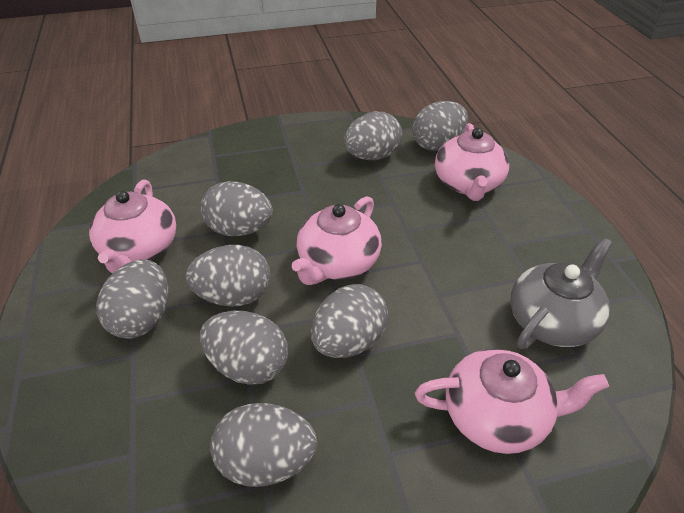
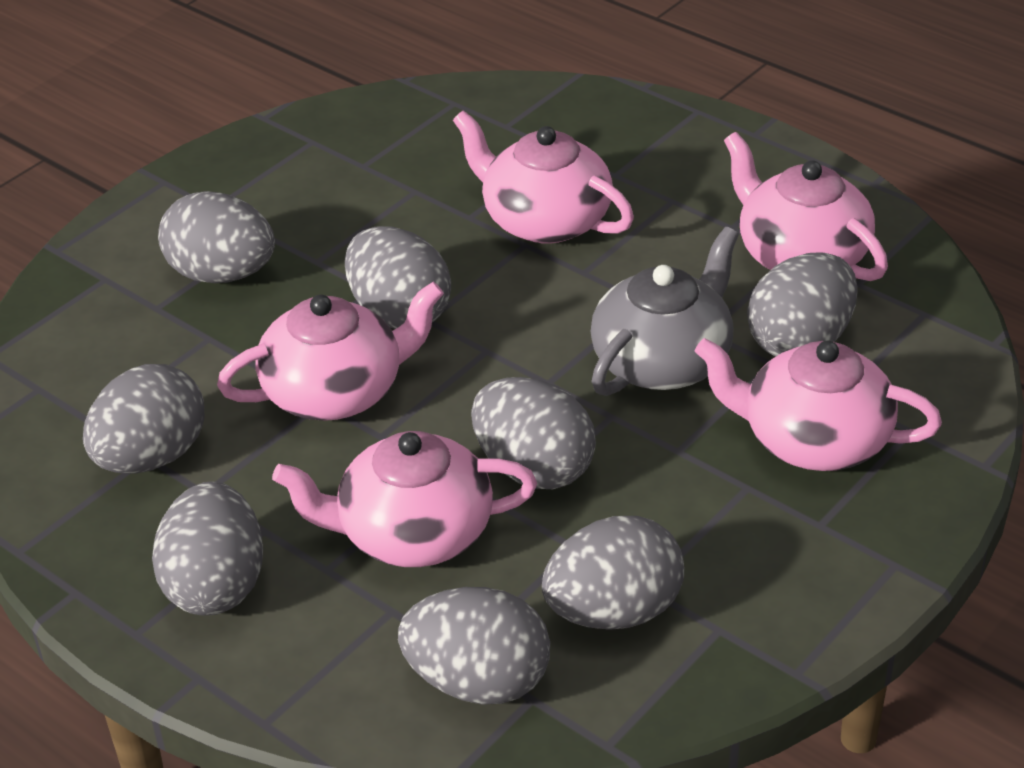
pink teapot: [89,180,176,273] [292,196,382,285] [415,349,609,454] [435,123,509,201] = 4 -> [217,282,444,421] [272,431,537,567] [453,110,634,244] [695,338,942,471] [724,132,888,281] = 5

